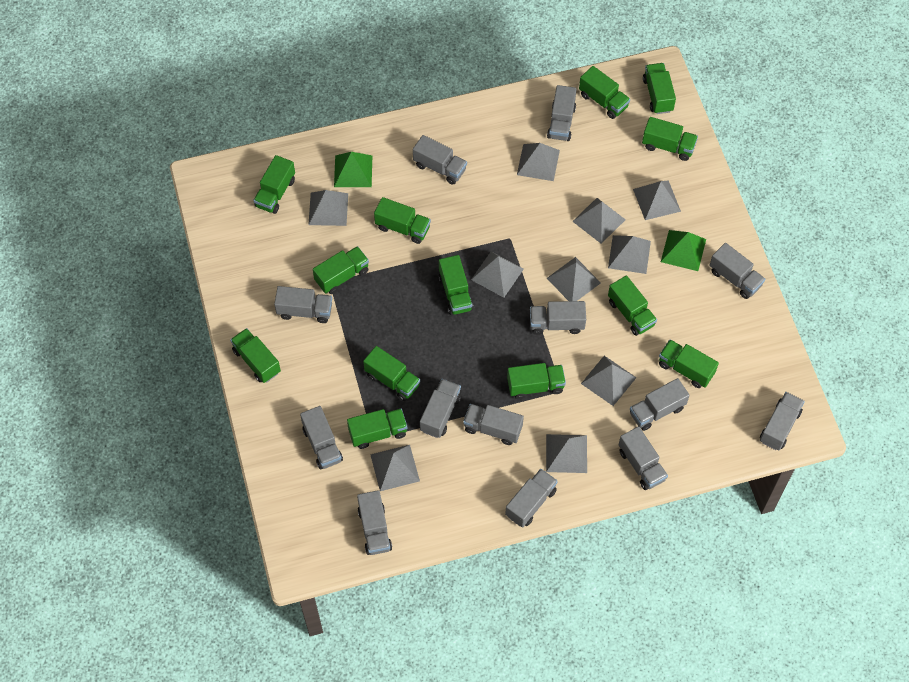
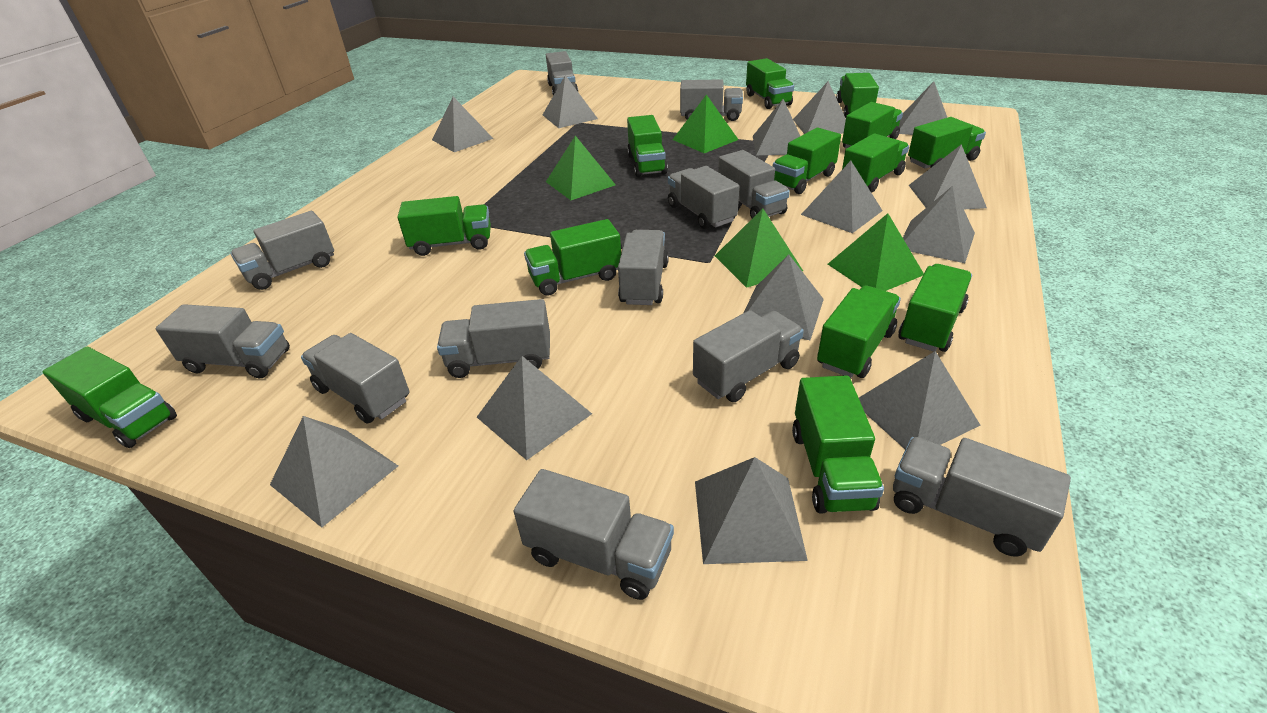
green pyramid: [334,152,372,187] [661,230,706,271] = 2 -> [546,136,616,200] [673,94,739,153] [715,208,803,288] [828,213,924,291] = 4
grey pyramid: [308,190,348,226] [370,445,420,491] [471,251,524,298] [517,143,560,181] [546,434,587,473] [547,257,601,301] [572,198,626,244] [581,356,636,406] [608,235,651,274] [633,181,681,220] = 10 -> [270,416,398,528] [432,97,493,152] [477,356,592,460] [543,75,598,128] [695,457,808,564] [744,254,824,340] [753,99,800,155] [793,81,846,134] [801,161,883,233] [859,351,981,449] [899,81,947,135] [903,186,975,263] [909,144,987,209] = 13
grey truck: [274,286,332,323] [300,406,343,469] [357,490,392,555] [413,135,467,185] [420,379,461,438] [463,404,524,445] [505,469,558,527] [530,301,586,335] [547,85,577,141] [619,426,668,490] [630,378,690,431] [709,243,765,299] [760,392,805,450] = 13 -> [155,304,290,378] [230,211,334,290] [301,333,410,423] [437,299,550,378] [514,469,674,600] [546,51,578,95] [618,230,668,305] [668,166,739,229] [680,79,743,121] [693,310,804,402] [718,150,790,218] [893,437,1071,557] = 12

